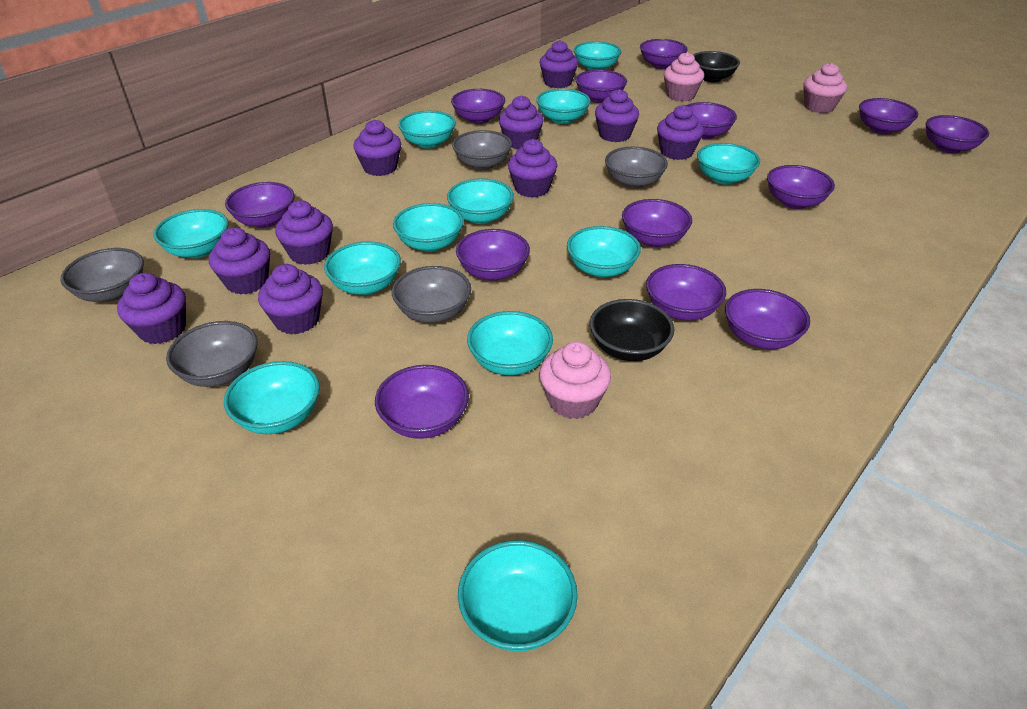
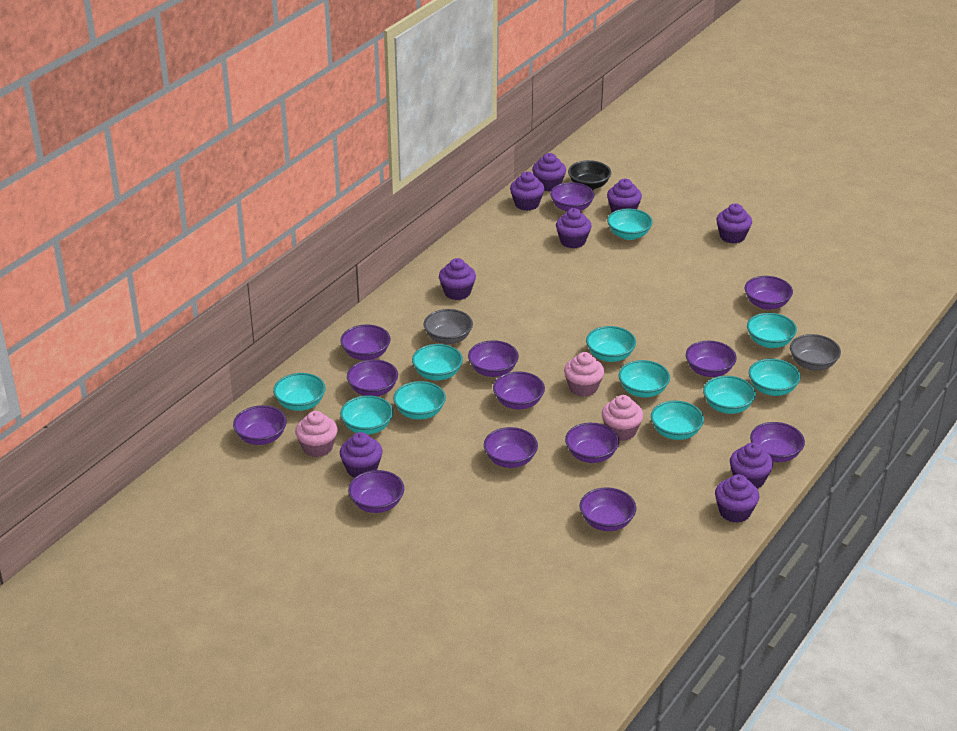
black bowl: [590,299,674,361] [693,51,740,82] = 2 -> [568,160,611,190] = 1
grey bowl: [60,248,144,302] [166,321,258,387] [392,266,471,323] [452,130,512,170] [605,147,668,189] = 5 -> [424,309,473,344] [790,334,841,371] = 2
purple cupcake: [117,273,186,344] [209,227,270,295] [258,264,323,334] [275,200,333,265] [353,120,401,176] [499,95,544,149] [508,139,557,197] [540,40,578,88] [595,89,639,142] [657,105,704,160] = 10 -> [340,432,383,478] [439,258,476,300] [510,171,545,211] [532,153,566,192] [556,208,591,249] [607,179,642,212] [715,474,760,523] [716,203,752,244] [730,443,773,489] = 9
turquoise bowl: [153,209,228,258] [224,361,320,434] [324,241,401,295] [393,203,464,252] [398,111,456,148] [447,179,514,224] [458,540,578,651] [467,311,553,375] [536,89,591,124] [567,226,641,278] [574,41,621,70] [697,143,760,185] = 12 -> [273,373,326,411] [340,395,393,435] [393,381,446,420] [412,344,463,381] [586,326,636,362] [607,208,653,240] [618,360,670,398] [651,401,704,440] [703,376,756,414] [747,313,797,348] [749,359,801,396] = 11

